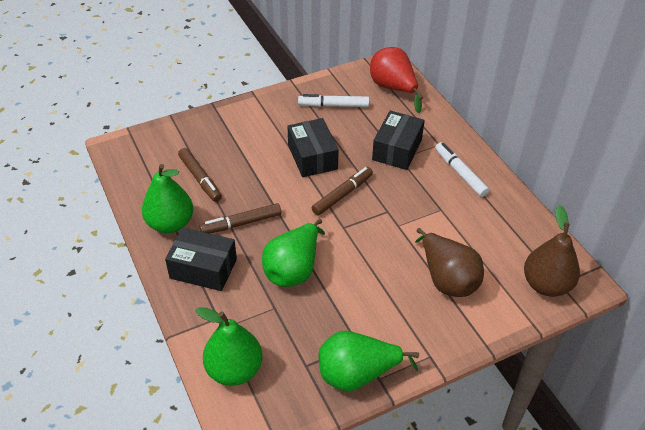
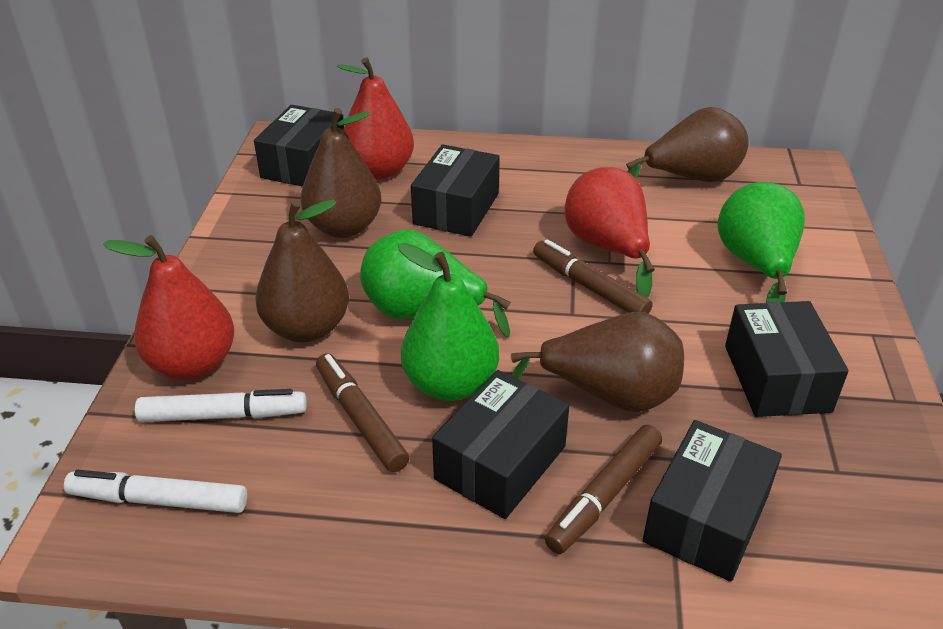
black box: [165,228,237,291] [287,118,339,177] [372,111,425,170] = 3 -> [254,105,344,187] [411,145,500,237] [432,370,569,519] [643,420,782,582] [725,301,849,417] = 5
brown pear: [415,228,484,297] [524,205,580,297] = 2 -> [255,200,349,342] [300,108,381,238] [511,312,684,412] [626,107,749,182] = 4
green pear: [142,164,193,233] [195,307,263,386] [262,219,325,287] [318,331,419,392] = 4 -> [360,229,511,337] [398,243,499,401] [717,182,805,303] = 3
red pear: [370,47,423,113] = 1 -> [103,235,234,380] [337,57,414,180] [565,167,655,298] = 3

